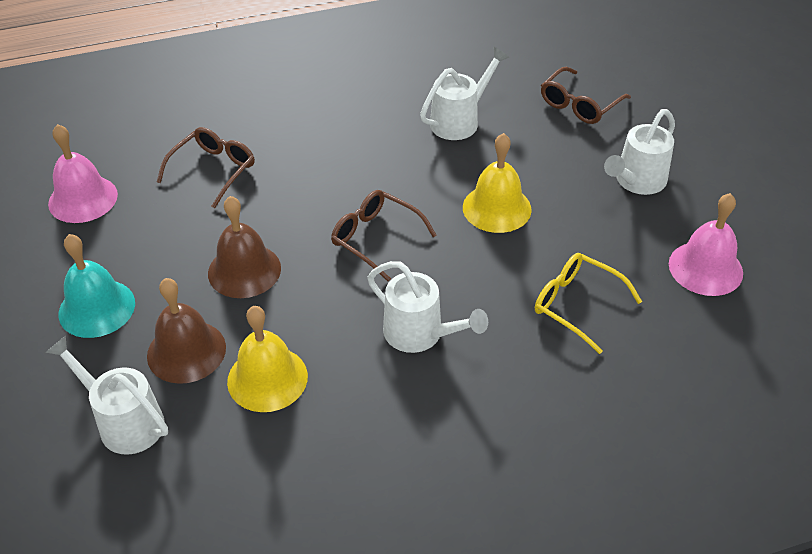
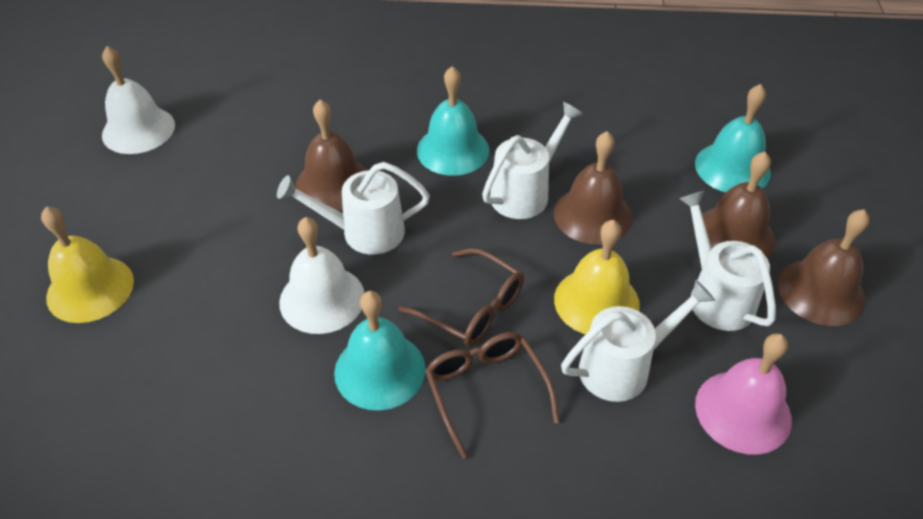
brown bell: [147,278,226,384] [208,196,281,298] = 2 -> [296,100,367,210] [554,131,632,244] [694,152,775,258] [778,209,869,326] = 4
brown glasses: [157,127,255,208] [331,190,437,281] [541,67,631,124] = 3 -> [398,248,524,346] [425,332,560,459] = 2
pink bell: [48,124,118,223] [669,193,743,296] = 2 -> [695,333,792,455] = 1
turquoise bell: [58,234,135,338] = 1 -> [334,291,426,410] [417,66,489,176] [695,84,771,192] = 3
white bell: none = 0 -> [102,46,175,154] [279,217,364,334] = 2
yellow glasses: [535,253,642,354] = 1 -> none = 0

